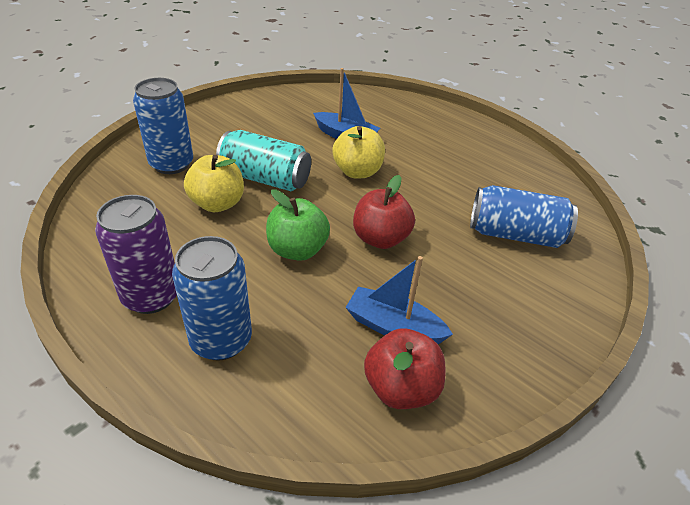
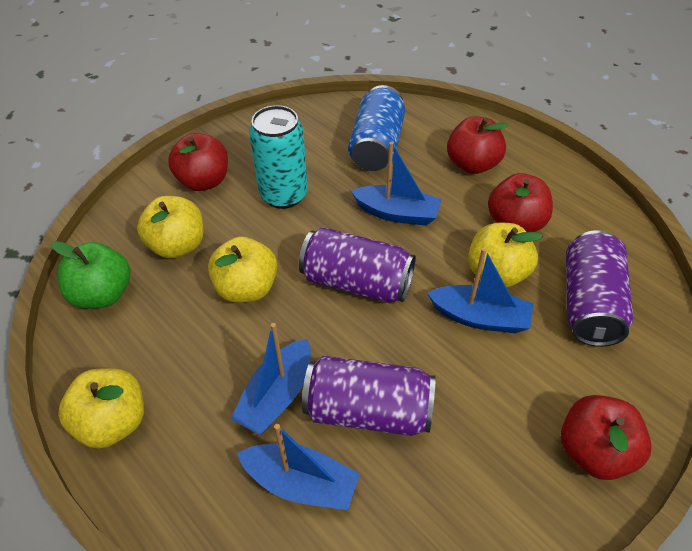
blue boat: [313,68,380,139] [345,256,453,344] = 2 -> [230,323,311,435] [237,424,360,510] [351,142,442,226] [427,248,533,333] = 4
blue can: [133,78,193,174] [172,236,252,361] [470,185,578,248] = 3 -> [348,85,405,171] = 1
purple can: [95,195,177,314] = 1 -> [299,227,416,303] [302,356,436,436] [566,230,633,347] = 3
red apple: [353,175,415,249] [364,328,445,409] = 2 -> [168,133,228,191] [447,117,508,174] [488,173,553,232] [561,395,652,480] = 4
yellow apple: [184,155,244,212] [333,126,385,179] = 2 -> [58,368,144,448] [137,196,204,258] [208,236,277,303] [468,223,543,288] = 4

